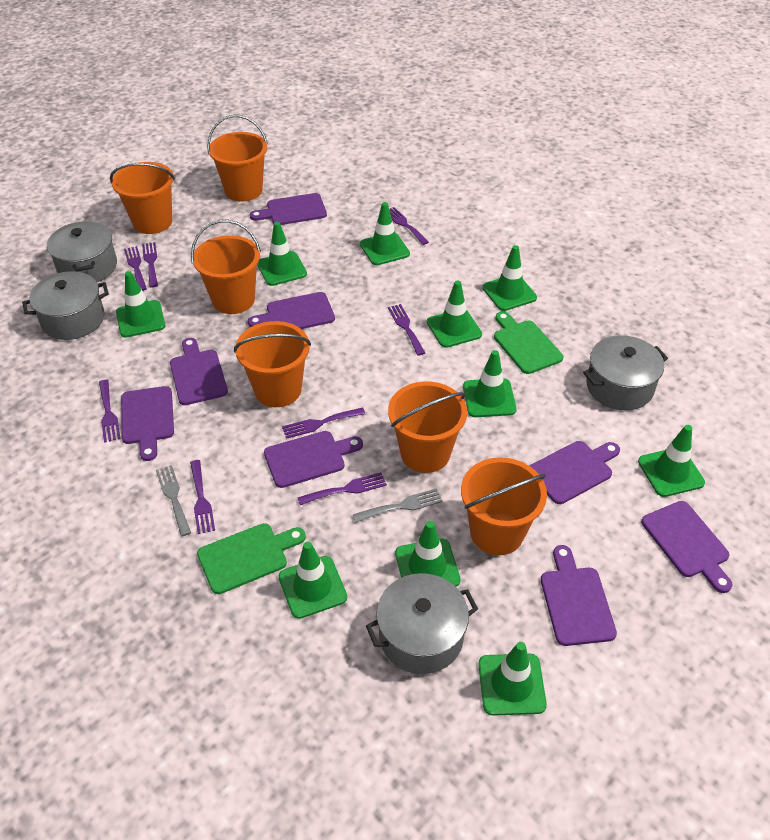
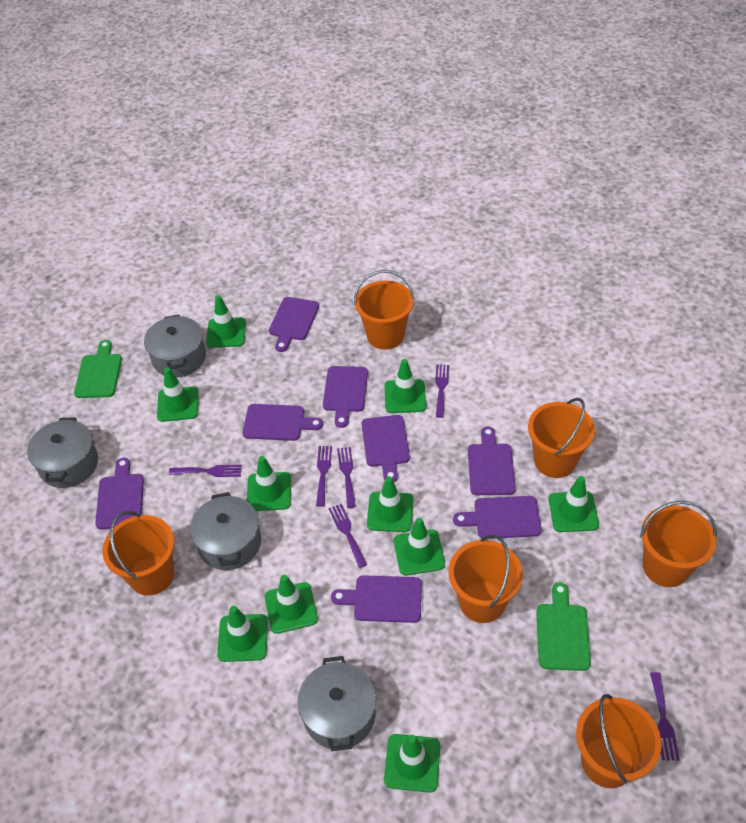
grey fork: [156,465,191,536] [353,488,443,523] = 2 -> none = 0
purple fork: [99,380,121,443] [124,246,147,291] [142,242,158,287] [190,460,215,534] [282,407,365,439] [297,472,387,505] [388,304,425,356] [390,207,429,245] = 8 -> [169,465,242,477] [316,446,332,507] [329,504,367,568] [337,447,356,508] [435,365,449,418] [650,672,680,760] = 6

